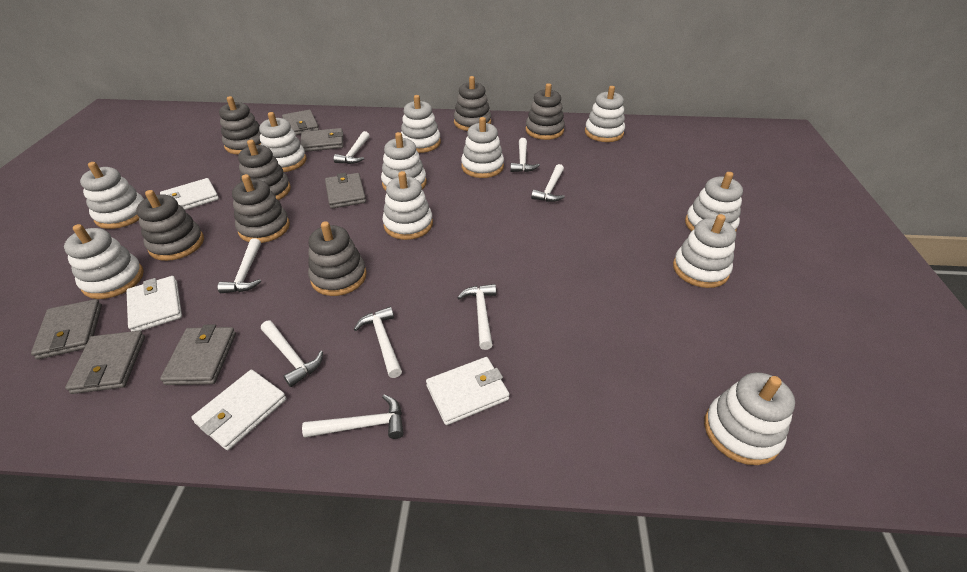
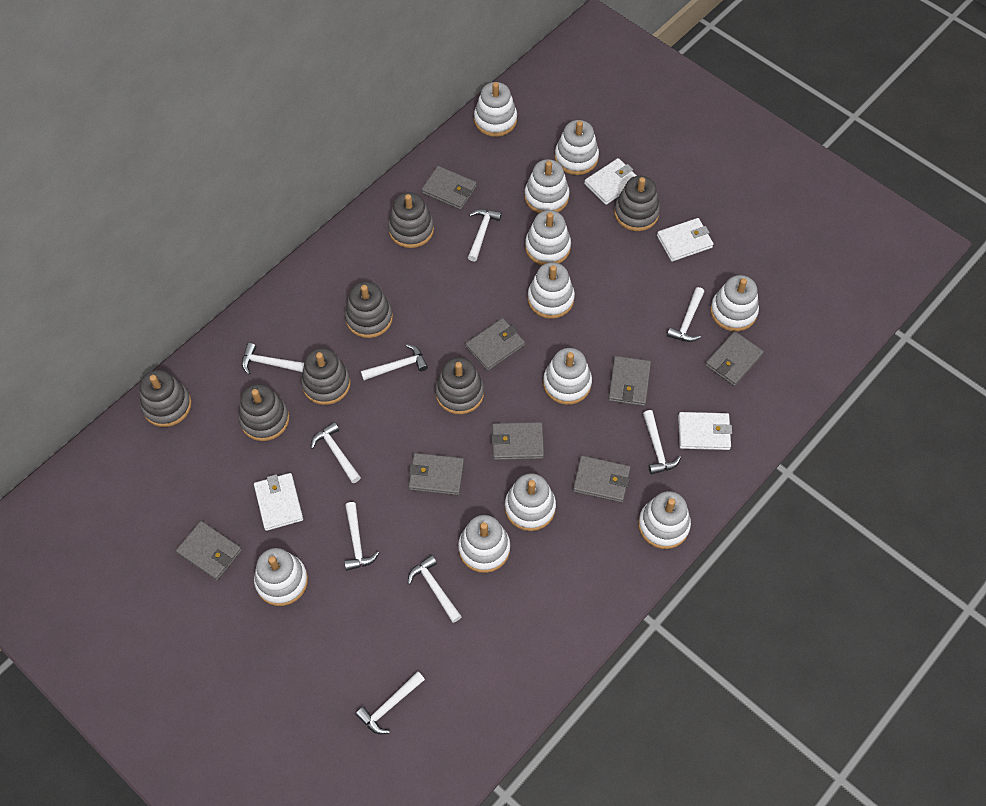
grey wallet: [31,299,102,359] [65,331,145,394] [160,324,236,385] [282,110,319,135] [300,128,343,152] [325,173,366,209] = 6 -> [176,521,242,580] [408,453,464,495] [421,166,477,210] [466,318,525,371] [491,422,544,460] [573,455,631,503] [608,356,651,406] [705,331,764,386] = 8
white hammer: [218,238,261,293] [261,321,323,387] [302,394,404,439] [334,131,370,164] [354,307,402,378] [457,284,496,350] [510,138,540,172] [531,164,565,202] = 8 -> [242,343,304,375] [311,422,361,483] [344,502,379,571] [356,671,425,734] [361,344,428,380] [408,555,462,623] [468,209,502,262] [643,410,681,475] [667,287,704,342] = 9

